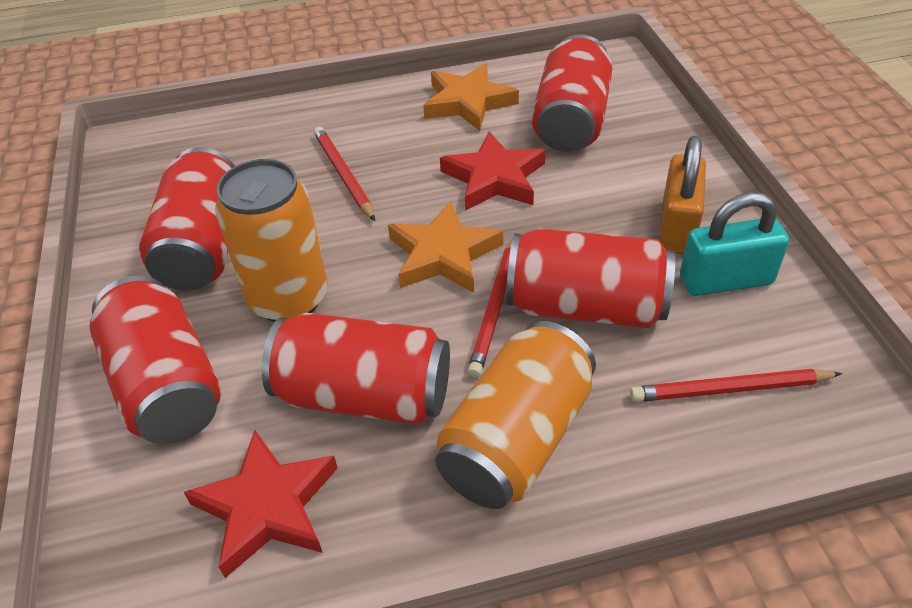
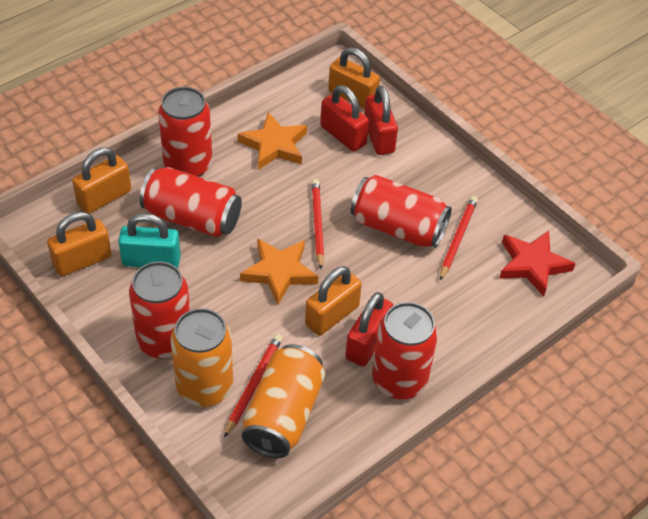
orange padlock: [659,136,706,255] = 1 -> [47,212,112,276] [72,148,131,214] [305,266,362,336] [328,47,380,109] = 4
red padlock: none = 0 -> [320,85,369,152] [345,292,393,366] [364,86,398,155] = 3
red star: [184,430,338,578] [440,131,546,211] = 2 -> [499,231,576,297] = 1

